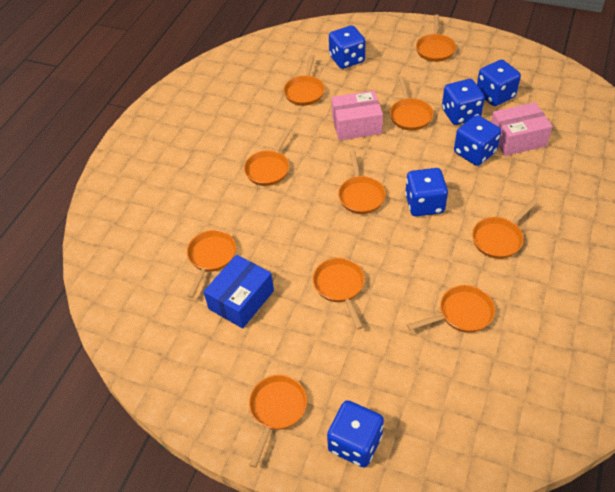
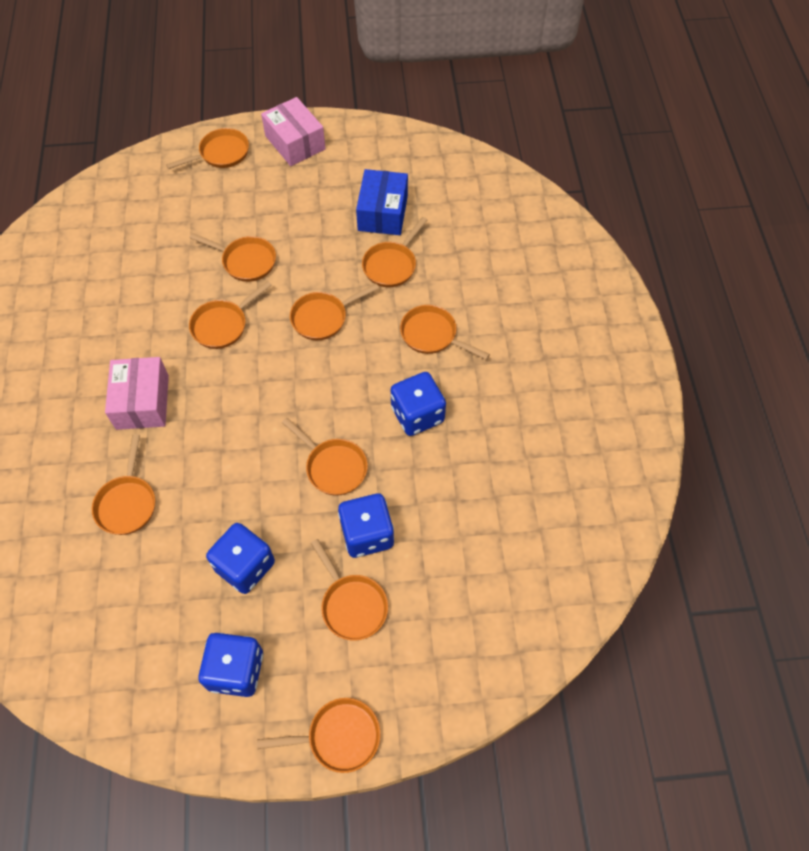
blue dice: [327,400,384,467] [329,25,365,69] [405,168,448,216] [442,79,485,125] [454,115,501,166] [477,60,521,106] = 6 -> [198,633,263,697] [206,523,275,594] [338,493,394,558] [391,372,446,436] = 4

